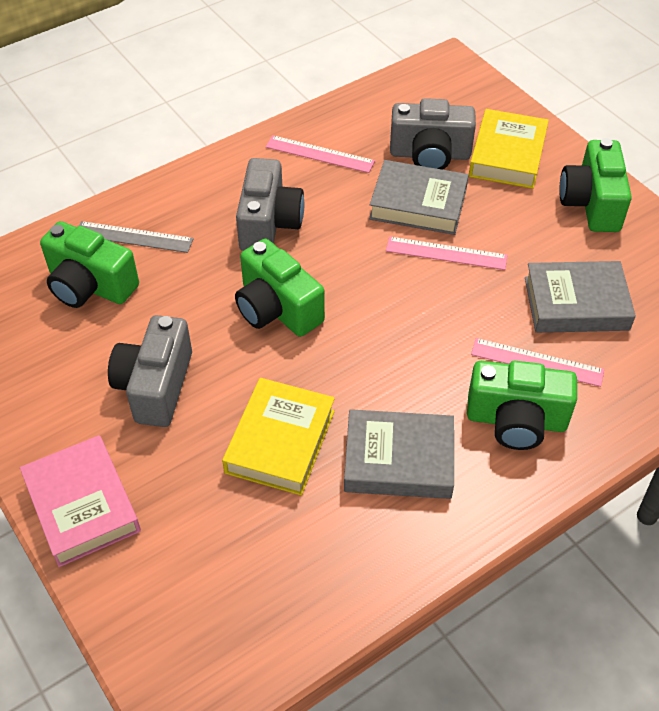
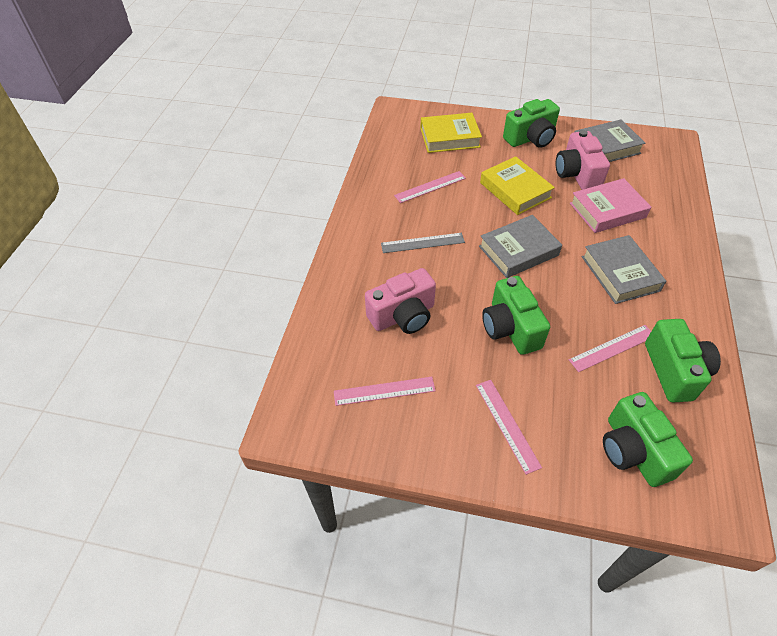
grey camera: [108,315,192,427] [236,158,304,251] [390,98,476,170] = 3 -> none = 0
pink camera: none = 0 -> [365,268,436,334] [556,130,610,190] = 2
pink ruler: [266,135,375,173] [386,236,508,270] [471,338,604,387] = 3 -> [334,377,436,406] [394,171,466,203] [476,380,542,475] [569,325,651,372] = 4

